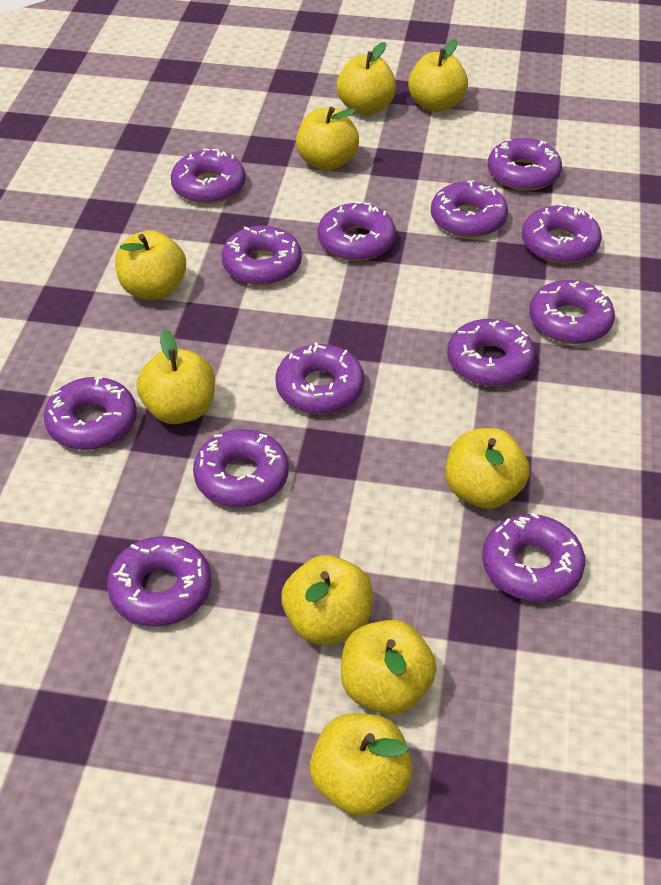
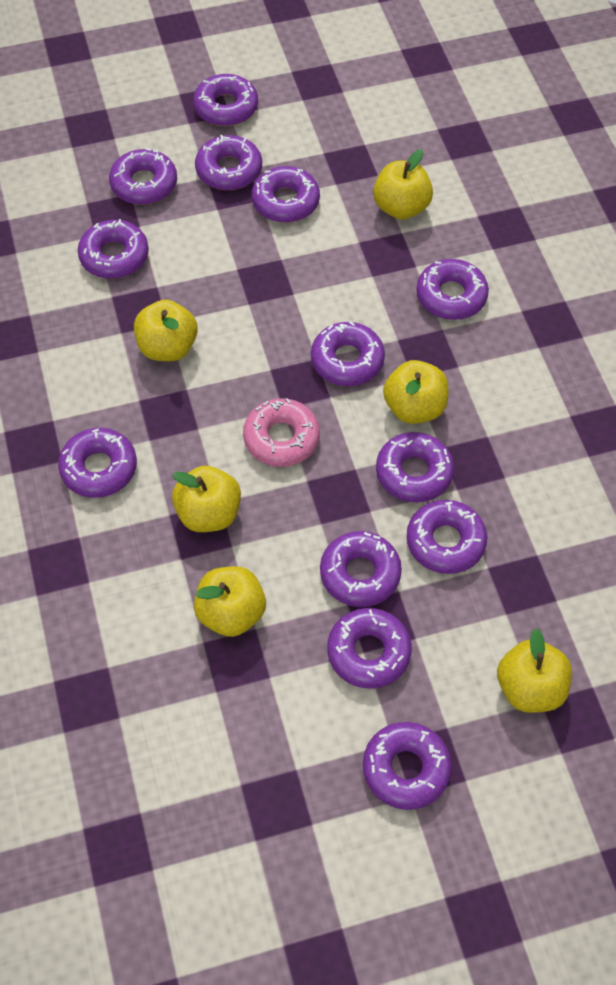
pink donut: none = 0 -> [243,398,320,467] = 1
yellow apple: [115,230,186,300] [136,329,215,424] [281,555,373,645] [296,107,359,171] [310,714,413,816] [336,42,396,115] [341,620,437,715] [408,39,468,112] [446,428,530,509] = 9 -> [134,300,198,361] [172,466,241,532] [194,566,266,637] [373,149,433,220] [383,360,448,424] [497,628,572,713] = 6

